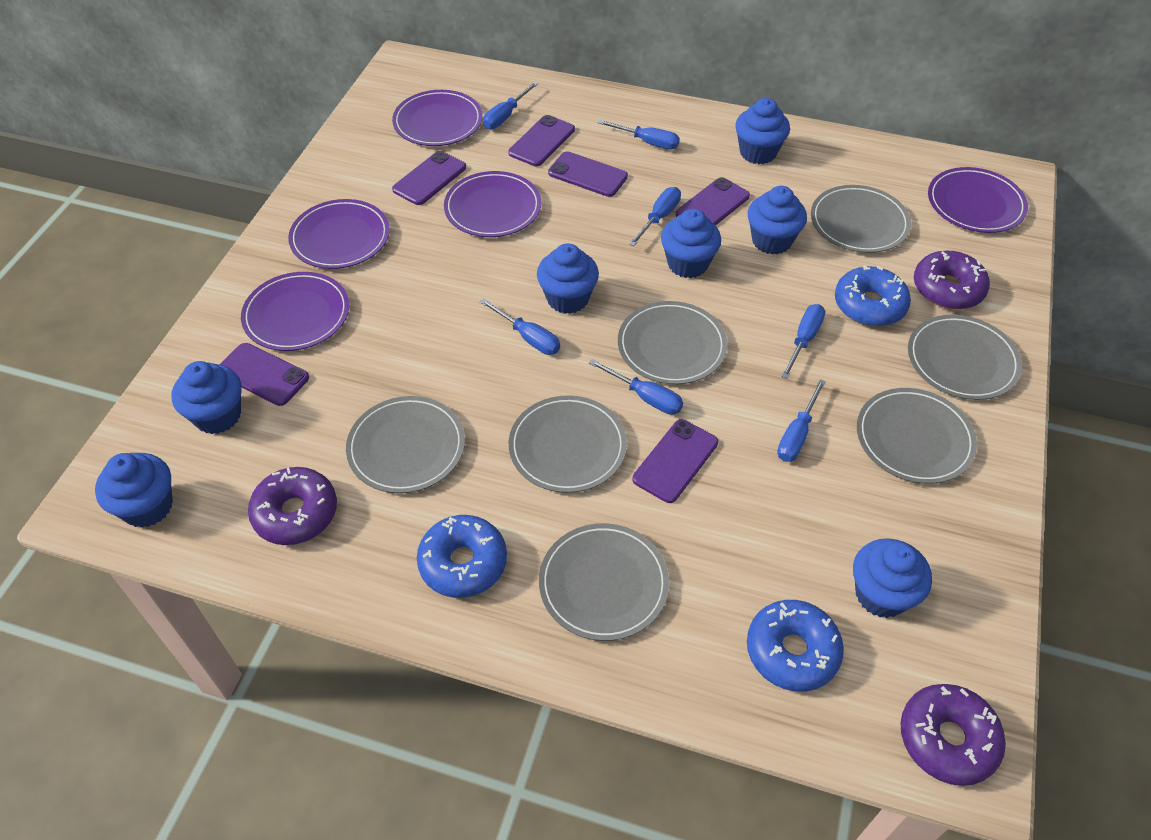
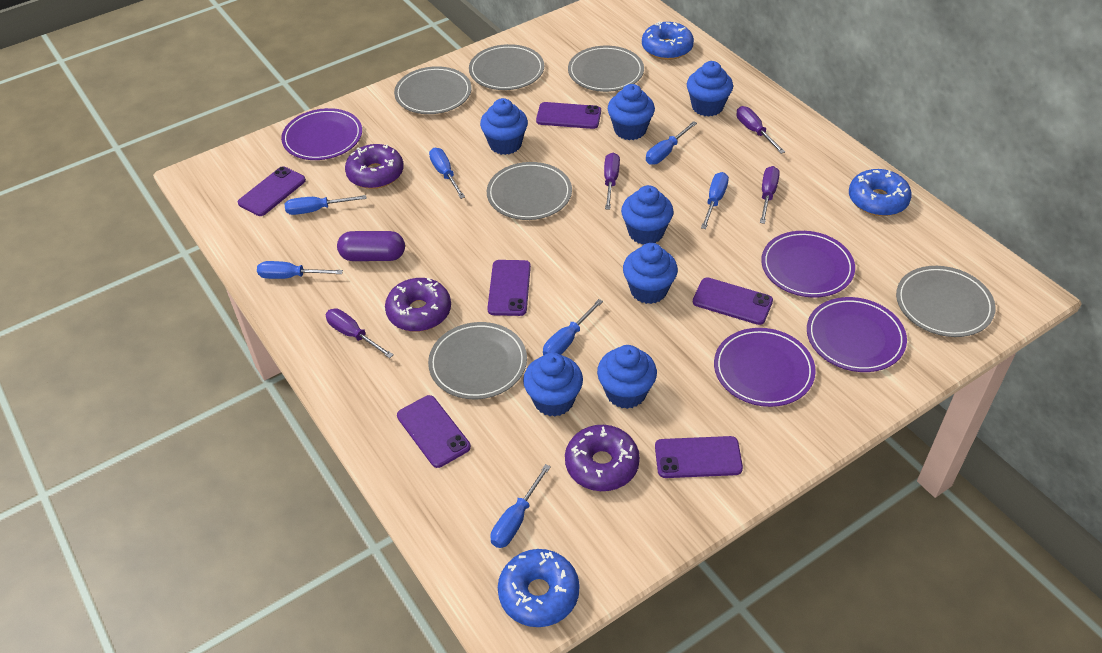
grey plate: [346,396,465,493] [509,395,627,493] [539,523,669,641] [618,301,727,384] [811,185,911,253] [857,388,977,484] [908,315,1022,400] = 7 -> [394,66,472,114] [428,322,527,399] [469,44,544,90] [487,162,572,220] [568,46,644,92] [896,266,996,337] = 6
purple capsule: none = 0 -> [337,231,405,261] = 1
purple plate: [241,272,349,351] [288,199,390,269] [392,90,483,146] [444,171,541,237] [928,167,1028,233] = 5 -> [281,108,362,160] [714,328,816,407] [761,231,855,298] [807,297,907,372] = 4
purple screwdriver: none = 0 -> [325,308,394,358] [604,153,620,210] [737,106,785,154] [760,166,780,224] = 4

